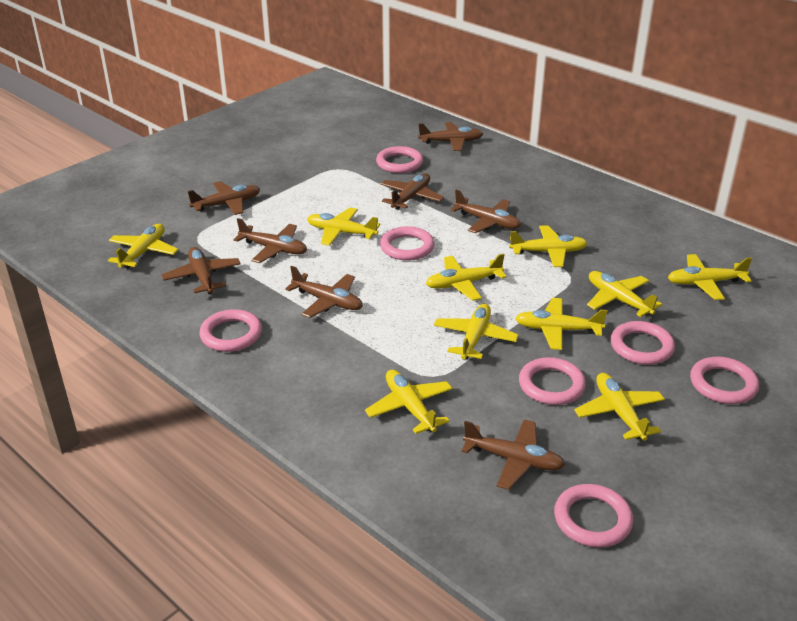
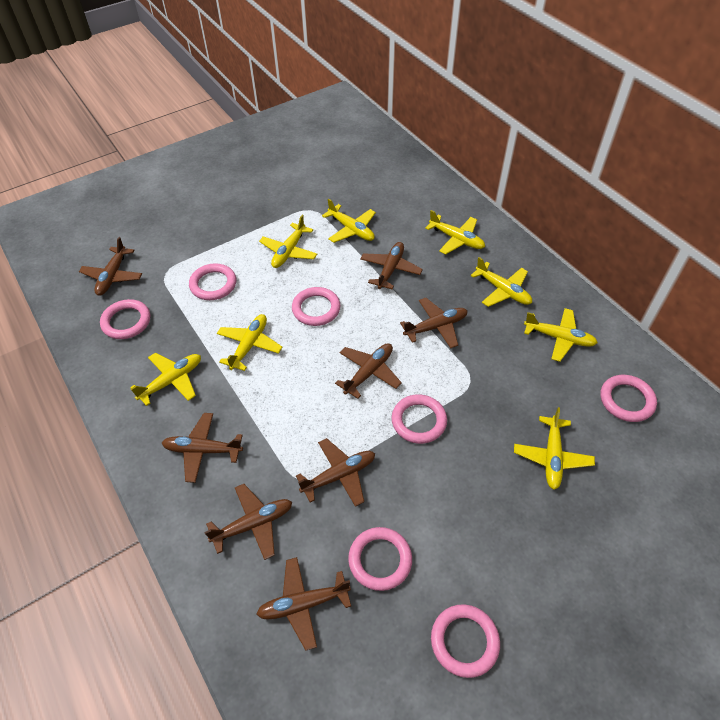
yellow plane: [108,224,179,268] [307,208,380,246] [365,370,453,434] [426,254,506,301] [434,304,519,359] [509,225,588,267] [515,298,607,350] [574,373,665,441] [587,271,662,317] [668,254,752,300] = 10 -> [130,352,201,406] [217,314,282,371] [259,215,317,268] [322,198,376,243] [425,210,485,255] [471,257,532,307] [514,407,595,490] [524,308,598,362] = 8

